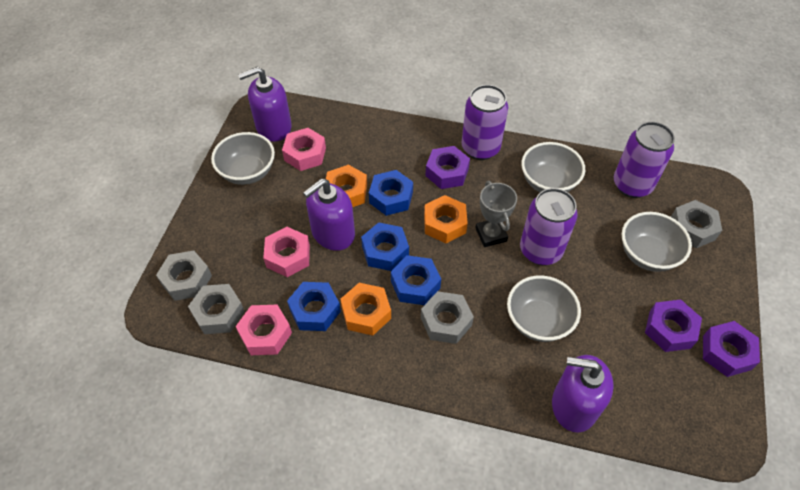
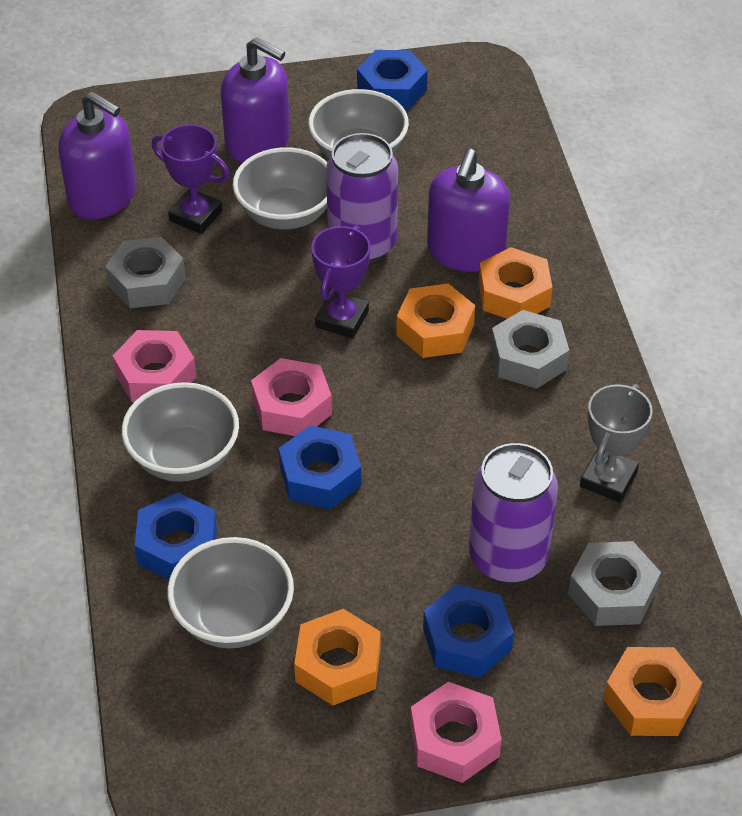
grey nut: [156,251,212,301] [188,284,245,334] [421,291,474,344] [671,200,722,248] = 4 -> [105,237,186,308] [491,310,569,389] [568,541,661,626] = 3
orange nut: [326,165,367,207] [340,283,391,336] [424,195,468,243] = 3 -> [294,609,381,706] [396,283,475,358] [478,247,553,319] [604,647,702,736] = 4
purple can: [462,85,508,160] [520,188,578,265] [614,122,675,198] = 3 -> [326,133,398,263] [469,443,558,584] = 2
purple nut: [425,146,470,189] [645,300,702,352] [703,321,760,377] = 3 -> none = 0
purple trophy: none = 0 -> [152,124,229,234] [311,226,370,338] = 2

